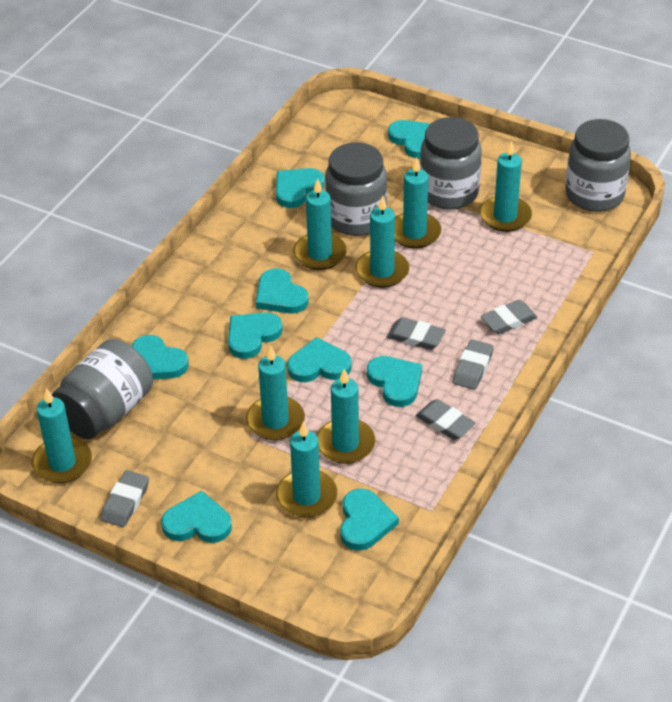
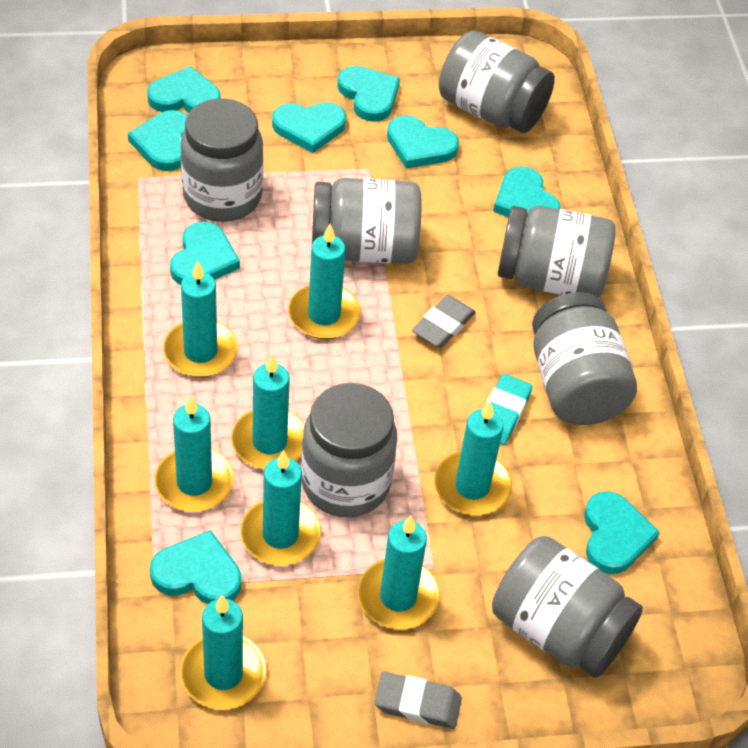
grey eraser: [101,470,149,527] [387,317,446,350] [416,399,476,440] [453,339,494,390] [480,300,538,334] = 5 -> [374,672,462,729] [412,295,476,348] = 2
grey jar: [52,339,153,439] [325,142,387,236] [420,117,482,210] [565,119,631,212] = 4 -> [181,98,264,222] [301,383,397,517] [312,178,422,264] [439,30,555,133] [492,536,643,678] [498,206,616,298] [532,292,637,425] = 7
turquoise eraser: none = 0 -> [485,374,533,445] = 1

